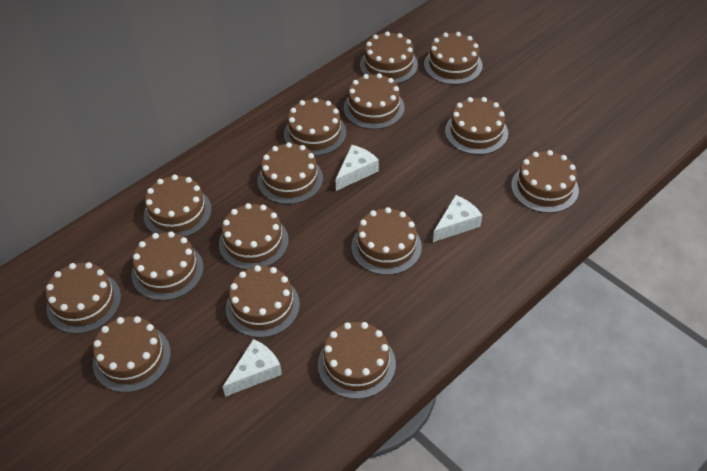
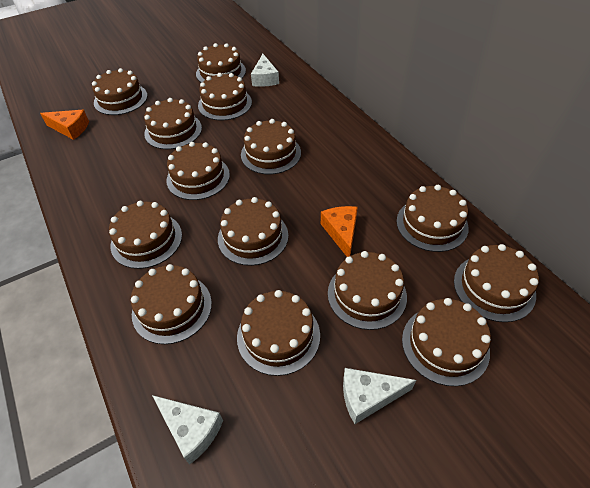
brown cake: [46,262,121,334] [93,316,171,393] [132,231,204,301] [144,175,212,237] [219,203,289,270] [226,265,300,338] [258,142,323,204] [284,98,346,156] [318,322,396,399] [344,73,404,129] [352,207,422,275] [360,31,418,84] [424,32,482,85] [445,97,508,155] [511,150,579,213] = 15 -> [92,68,147,115] [109,201,182,269] [131,264,212,344] [144,98,202,149] [167,142,230,200] [196,43,246,83] [198,73,252,120] [218,197,288,266] [237,290,320,376] [241,119,301,174] [328,251,407,330] [397,185,469,252] [402,298,491,386] [454,244,539,322] = 14
orange cheese: none = 0 -> [40,110,89,140] [321,206,358,257] = 2

